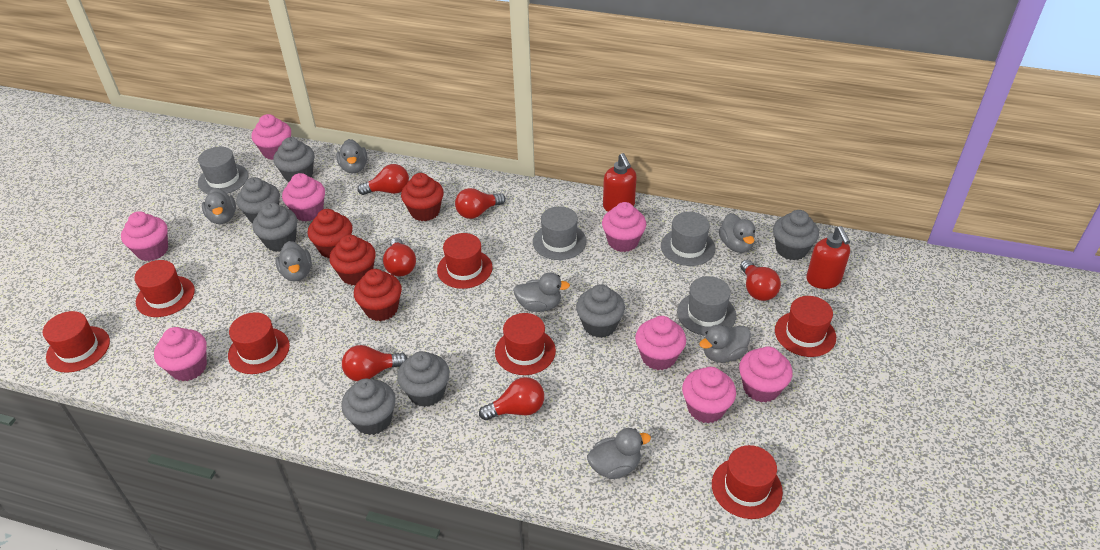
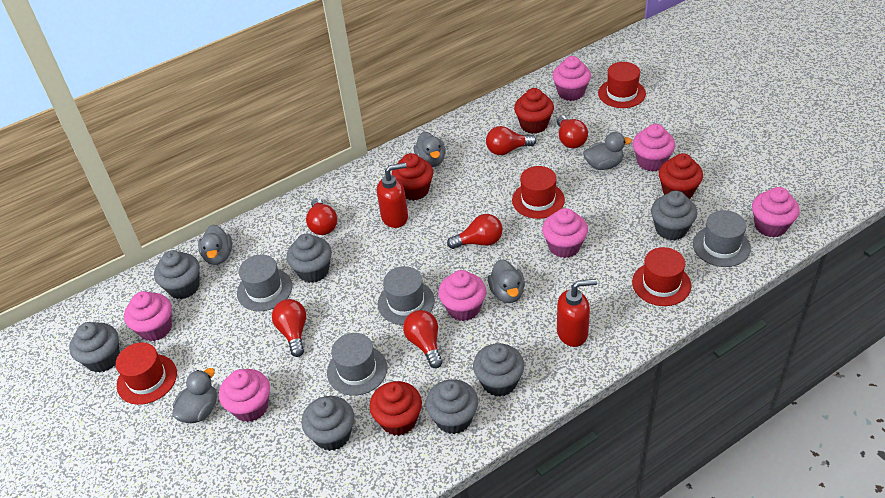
grey duck: [202,188,236,224] [276,241,312,281] [336,139,367,173] [513,273,570,312] [587,428,651,479] [699,325,751,363] [719,213,755,253] = 7 -> [172,368,217,423] [198,224,232,265] [414,132,446,167] [488,259,525,303] [583,132,632,170] = 5
pink cupcake: [121,211,168,261] [154,327,207,381] [251,114,291,160] [282,173,325,222] [602,202,646,252] [635,316,686,370] [682,367,736,423] [739,346,793,402] = 8 -> [124,291,172,341] [219,369,270,422] [438,270,486,321] [542,208,588,258] [552,56,591,101] [633,124,675,172] [752,187,800,237] = 7
red hat: [43,311,110,373] [134,260,195,317] [228,312,290,374] [437,233,493,289] [495,313,556,375] [712,445,783,519] [775,296,836,357] = 7 -> [116,343,177,405] [512,166,565,219] [598,62,646,108] [632,247,691,306] = 4

